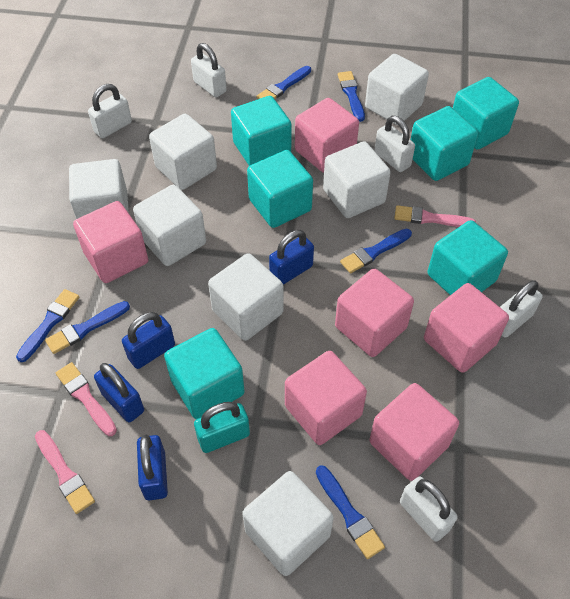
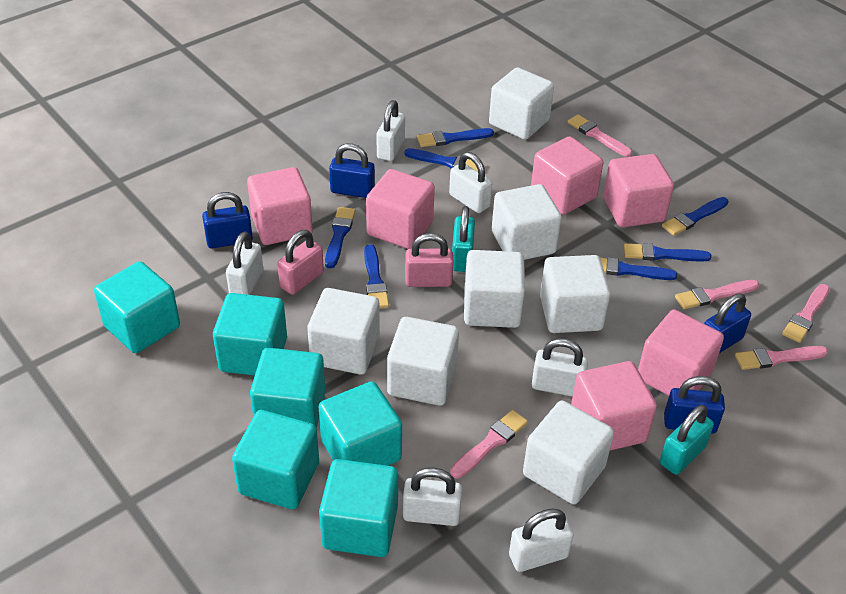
blue brush: [16,289,79,362] [45,301,130,354] [256,66,311,99] [316,465,385,559] [338,71,365,122] [340,229,412,273] = 6 -> [325,207,355,268] [364,244,389,308] [404,148,483,171] [417,128,494,147] [600,257,677,280] [624,243,712,261] [662,197,728,236] = 7
pink brush: [35,430,95,514] [56,362,117,436] [394,205,476,227] = 3 -> [450,410,528,479] [568,115,632,157] [675,280,759,309] [735,346,828,370] [782,284,830,343] = 5
pink padlock: none = 0 -> [277,230,324,295] [405,233,454,287] = 2
turquoise padlock: [194,402,250,453] = 1 -> [452,206,475,272] [660,405,714,475] = 2
white padlock: [88,84,132,139] [191,43,227,97] [375,116,415,172] [400,477,458,542] [500,280,543,338] = 5 -> [226,232,263,295] [377,100,405,161] [403,468,462,526] [449,152,492,213] [509,508,574,572] [532,338,588,397] = 6

